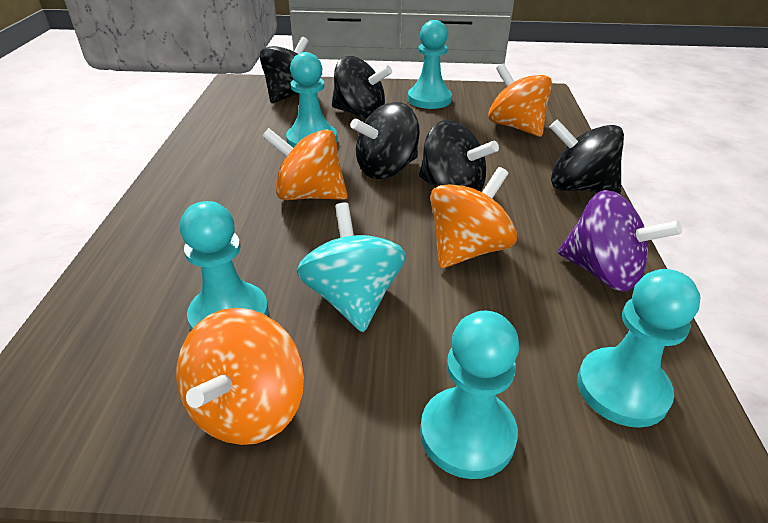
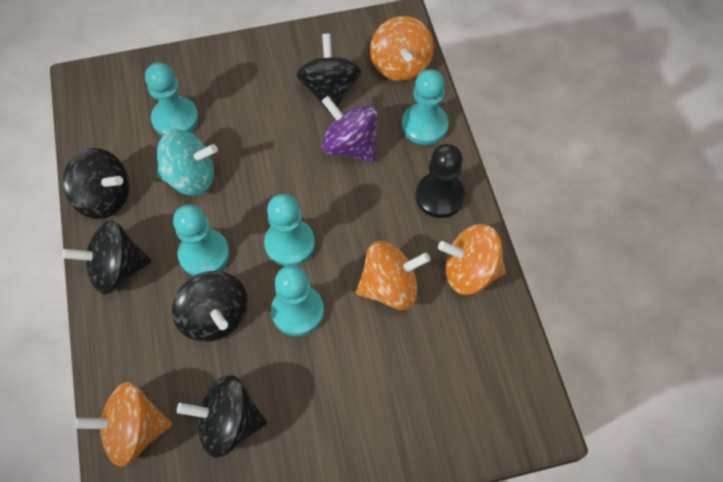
black pawn: none = 0 -> [416,144,465,218] = 1

